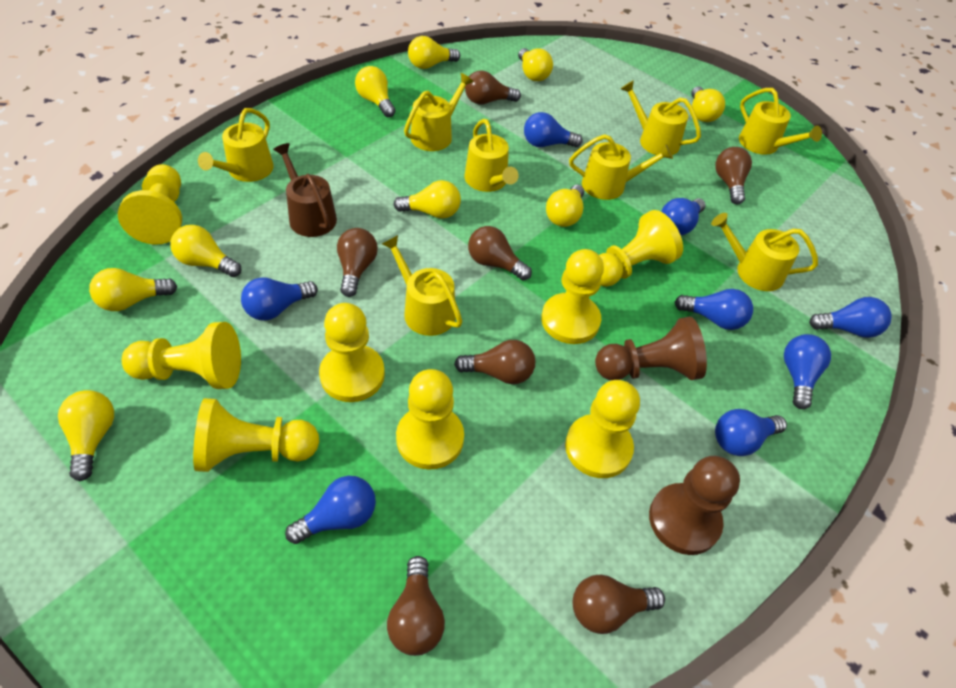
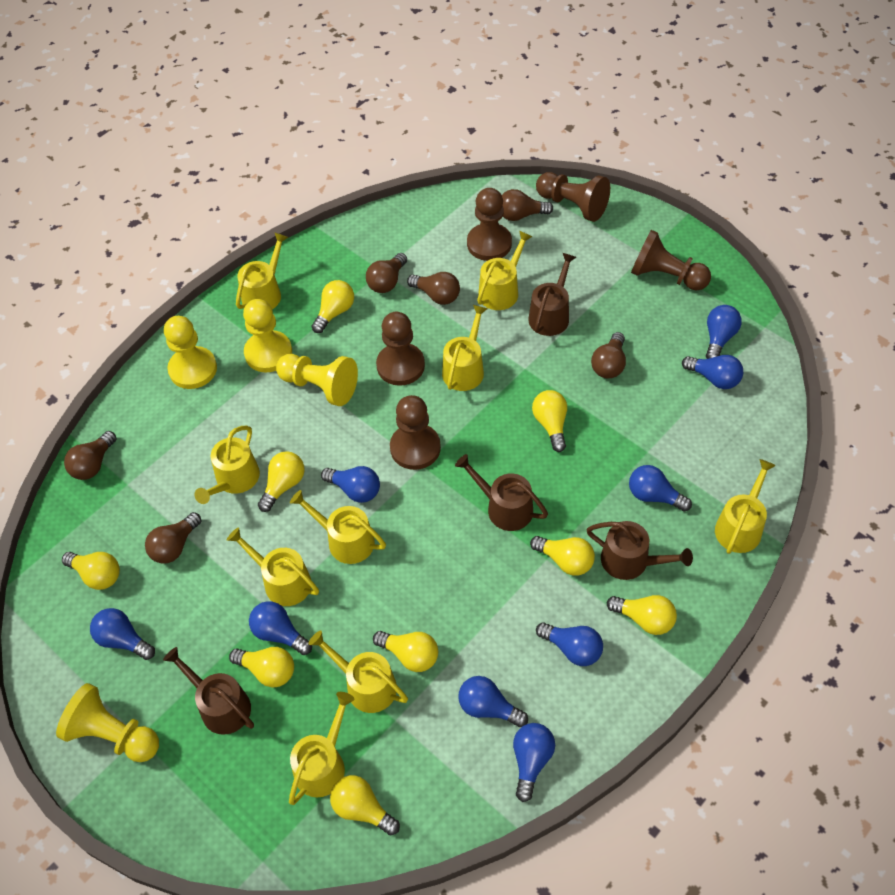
blue light bulb: [241,277,318,321] [285,476,376,544] [524,112,583,147] [661,198,706,235] [675,289,753,330] [715,409,787,456] [784,334,831,409] [809,297,892,338] = 8 -> [90,608,155,660] [249,601,312,655] [321,466,380,503] [458,676,528,727] [513,723,555,802] [536,622,603,666] [629,465,692,512] [682,355,743,389] [706,305,742,359] = 9
brown light bulb: [337,228,378,297] [387,556,445,656] [454,340,535,384] [465,70,521,105] [468,226,532,280] [573,575,665,634] [715,147,752,205] = 7 -> [64,431,117,480] [145,512,201,564] [366,253,407,293] [407,272,460,305] [502,189,553,221] [591,332,626,378] = 6
brown pawn: [595,317,707,380] [649,456,740,555] = 2 -> [376,312,425,386] [390,395,441,470] [467,188,512,261] [536,172,610,222] [631,230,711,291] = 5
brown watering can: [273,143,337,237] = 1 -> [163,647,254,735] [455,454,548,531] [528,253,576,336] [586,521,693,580] = 4
yellow pawn: [118,164,182,245] [122,322,241,389] [193,398,319,472] [319,303,385,402] [396,369,464,470] [541,249,604,344] [565,380,640,478] [599,210,683,287] = 8 -> [56,683,159,762] [164,316,217,389] [243,299,292,372] [276,354,358,406] = 4
yellow watering can: [198,108,274,182] [382,235,462,336] [404,73,474,151] [465,119,519,192] [569,134,673,200] [621,80,701,155] [711,213,818,291] [739,88,822,155] = 8 -> [195,426,260,504] [227,527,319,606] [236,232,288,309] [289,692,354,805] [290,490,386,564] [309,630,408,713] [442,305,488,391] [477,231,532,310] [715,459,776,554] = 9

